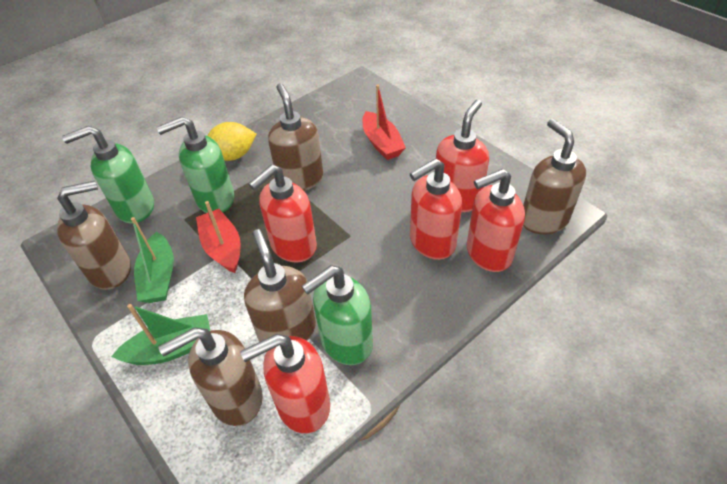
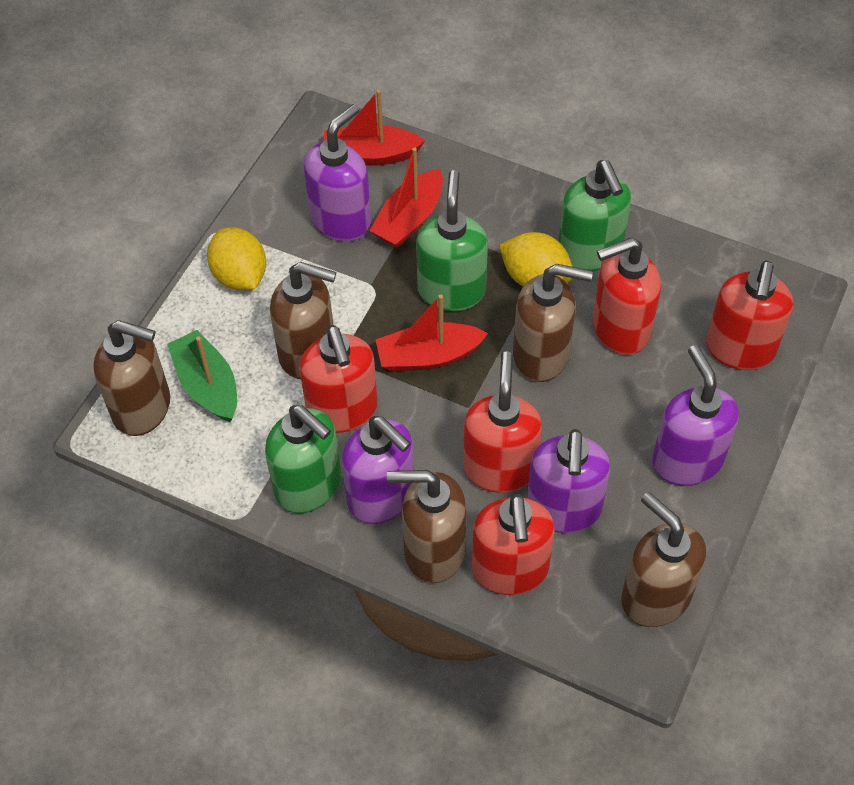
green boat: [111,304,210,365] [131,217,174,303] = 2 -> [167,330,237,422] = 1
purple soap dispenser: none = 0 -> [304,104,371,242] [342,416,414,524] [527,429,611,533] [652,345,739,486] = 4
red boat: [196,201,241,273] [362,85,406,160] = 2 -> [324,90,425,166] [370,148,443,248] [375,294,488,372] = 3
yellow lemon: [207,122,256,161] = 1 -> [207,228,266,290] [499,232,572,286] = 2

